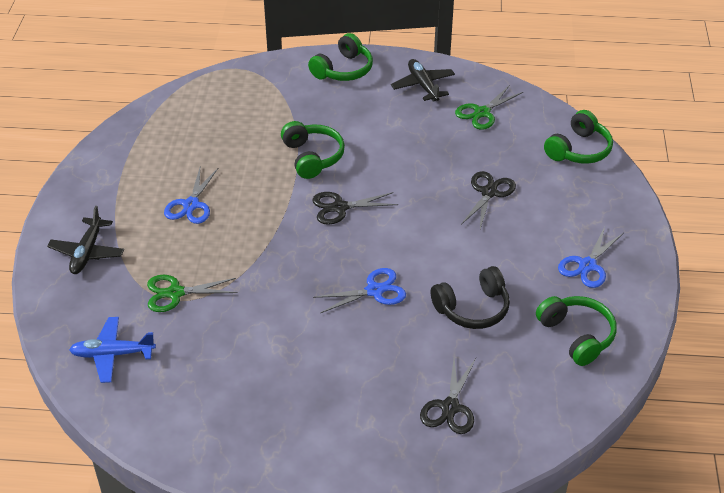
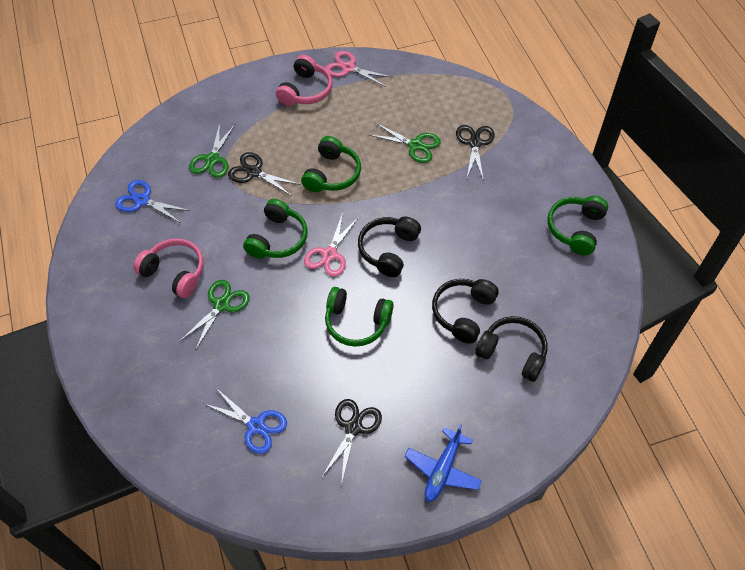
black headphones: [431,266,510,329] = 1 -> [358,217,421,277] [432,279,499,344] [475,316,547,382] = 3
black plane: [47,206,124,274] [391,59,455,102] = 2 -> none = 0
blue scissors: [164,168,218,224] [313,268,406,313] [558,227,624,288] = 3 -> [115,180,190,223] [204,387,287,454] = 2
green scissors: [147,275,238,312] [455,86,523,130] = 2 -> [180,280,250,351] [189,123,235,178] [369,123,441,163] = 3
pink headphones: none = 0 -> [134,238,204,298] [276,55,332,106] = 2
pink scissors: none = 0 -> [304,212,359,277] [325,51,393,87] = 2

